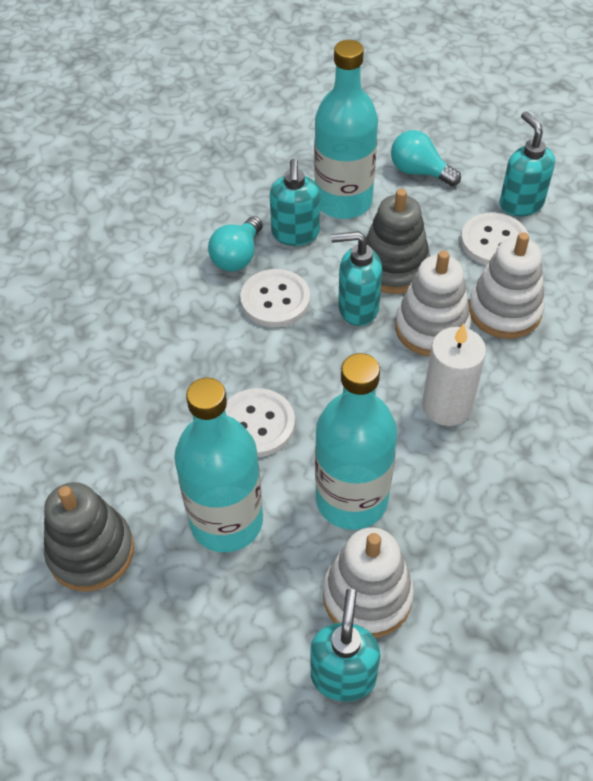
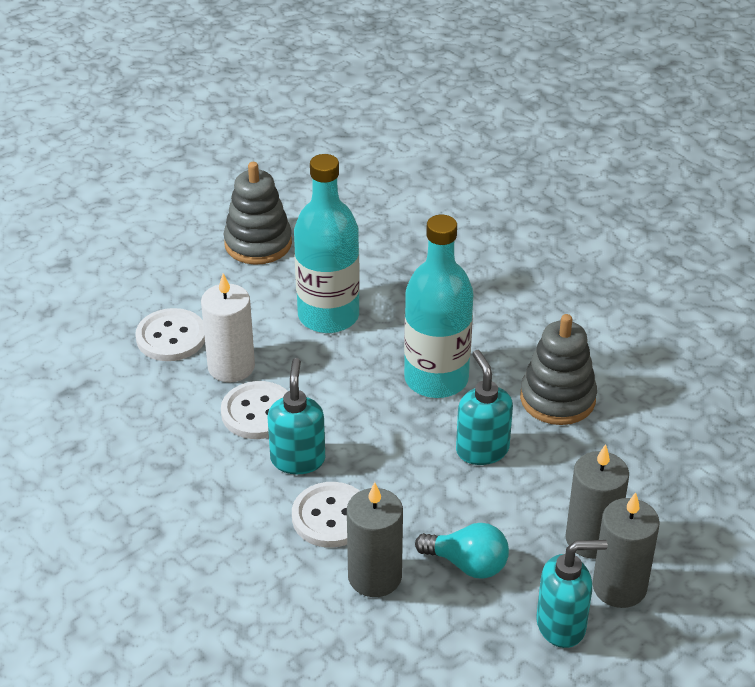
grey candle: none = 0 -> [347,482,403,597] [565,444,629,559] [592,492,660,608] = 3
turquoise bottle: [174,378,263,552] [314,40,378,219] [315,353,397,530] = 3 -> [294,154,360,333] [404,215,474,398] = 2
turquoise light bulb: [208,216,263,271] [391,130,461,186] = 2 -> [415,523,509,579] = 1
turquoise soap dispenser: [270,159,320,246] [310,589,380,701] [331,231,382,326] [500,111,555,216] = 4 -> [267,358,325,474] [456,350,513,465] [536,540,608,648] = 3
white stacking toy: [323,527,414,638] [395,251,471,357] [469,232,545,339] = 3 -> none = 0

